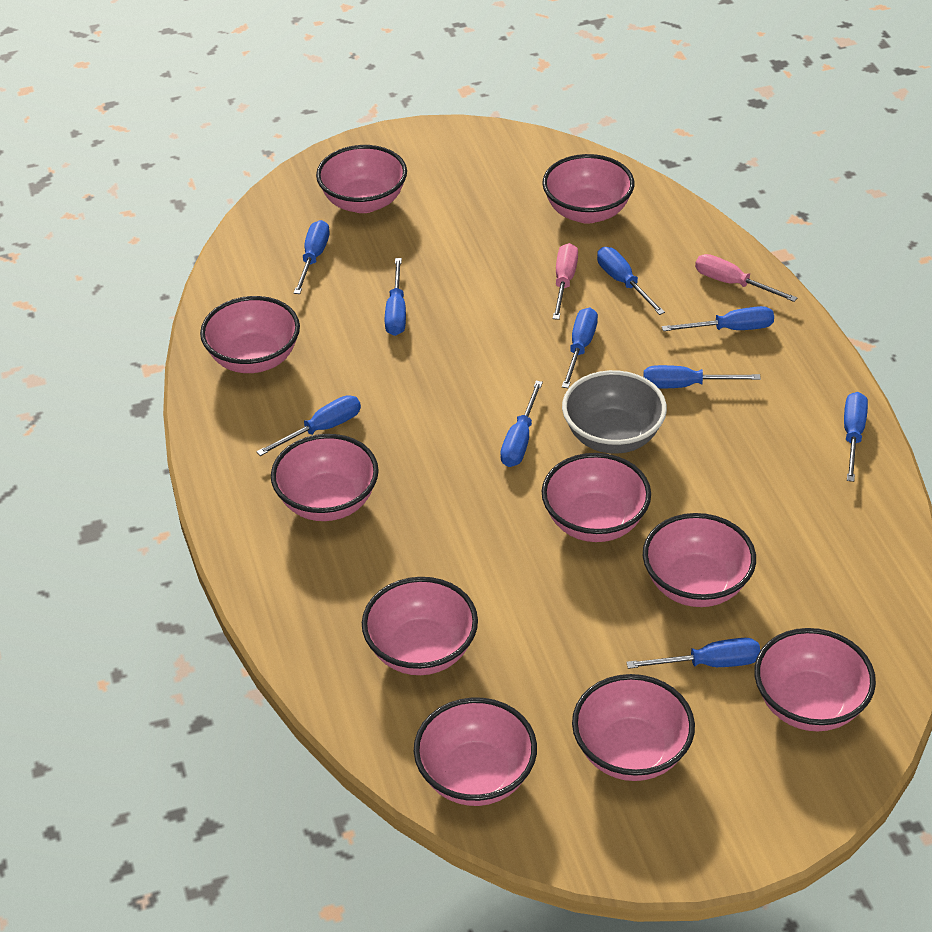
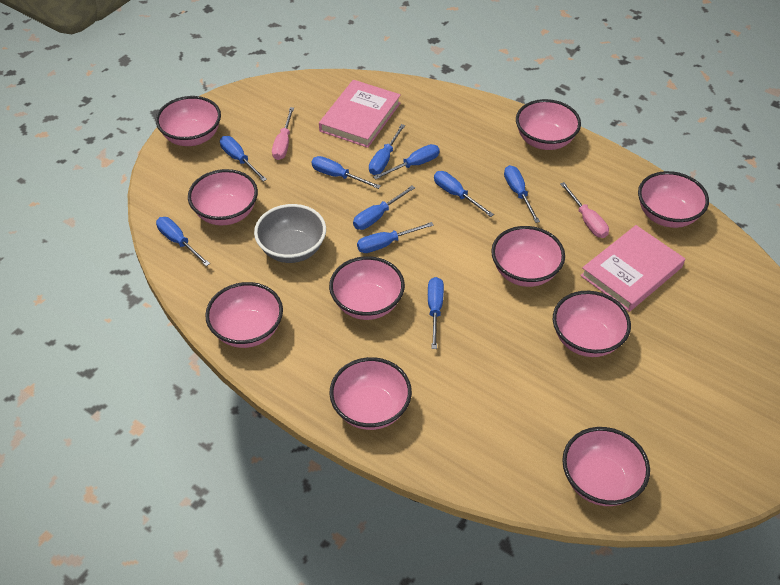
pink book: none = 0 -> [319,80,401,148] [580,225,685,312] = 2

